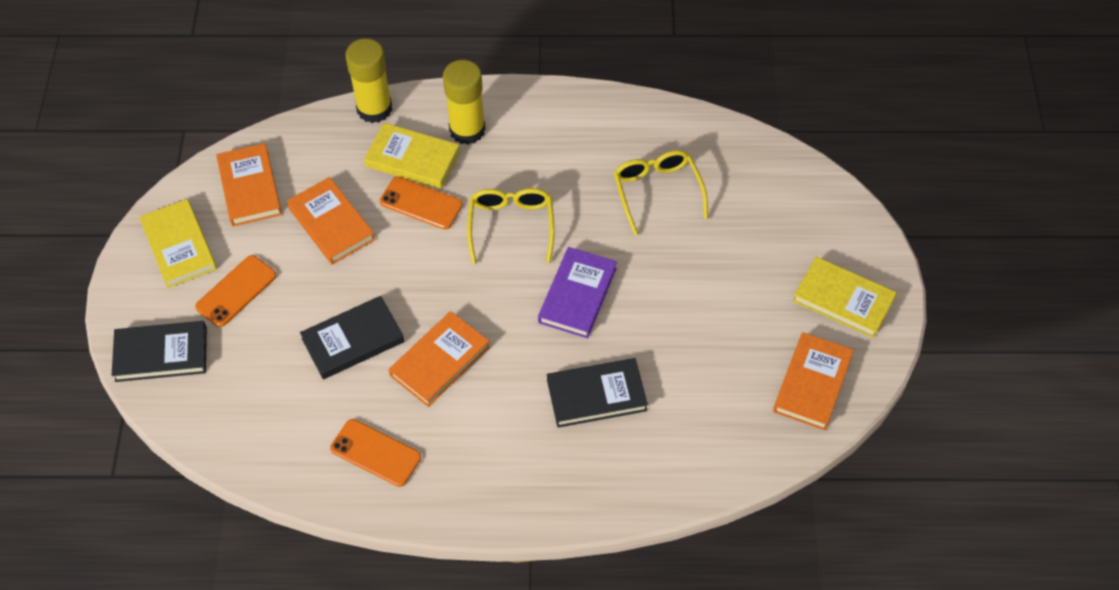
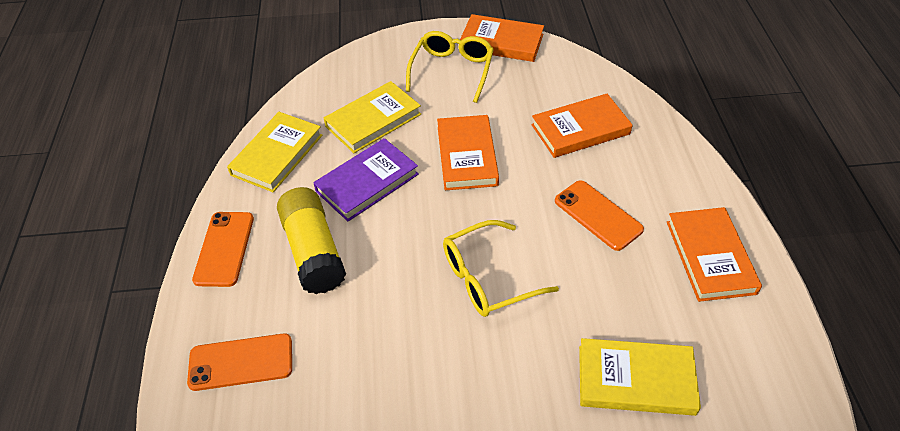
black book: [112,321,207,382] [300,296,404,379] [547,358,648,428] = 3 -> none = 0
yellow glue stick: [345,38,392,123] [443,60,485,144] = 2 -> [277,187,346,294] = 1

